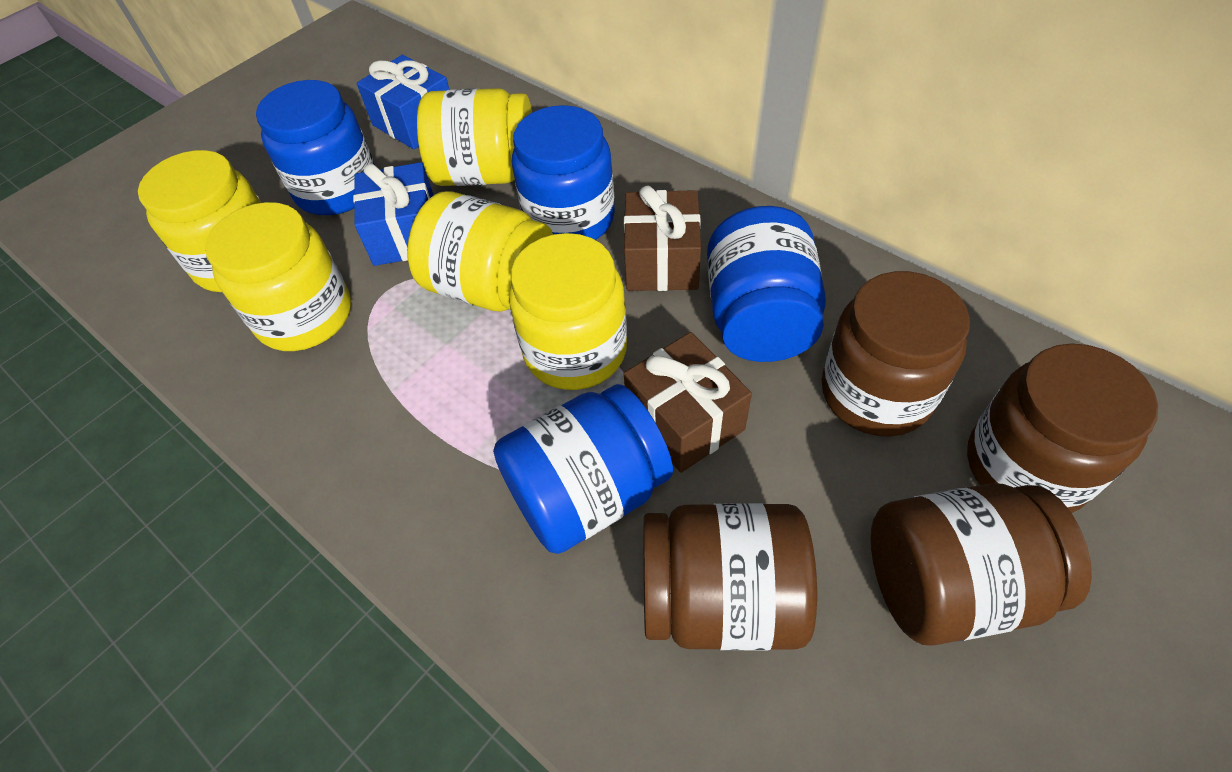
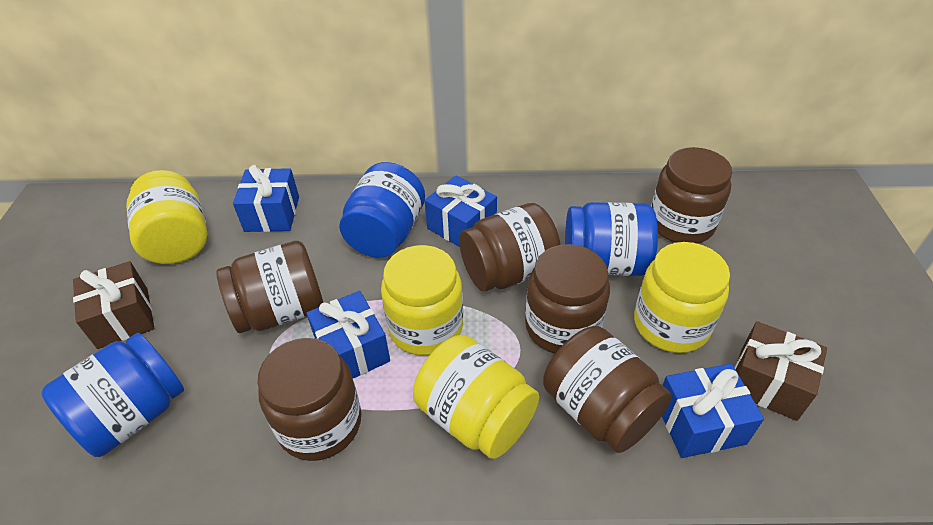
blue gift: [353,162,433,266] [357,55,450,149] = 2 -> [233,165,299,232] [306,291,390,378] [425,175,497,247] [662,364,764,458] = 4
blue jar: [256,80,375,215] [493,384,673,554] [512,105,615,240] [707,206,826,362] = 4 -> [42,333,184,457] [339,162,425,258] [565,202,658,276] = 3
brown jar: [643,503,817,650] [822,271,970,437] [870,483,1092,646] [967,343,1158,513] = 4 -> [216,241,323,333] [257,338,361,461] [459,203,561,291] [525,244,610,354] [543,326,672,453] [651,147,732,244] = 6
yellow jar: [138,150,262,292] [205,202,351,351] [407,191,553,312] [417,88,532,186] [509,233,627,390] = 5 -> [126,170,207,264] [381,245,463,356] [413,335,539,459] [634,242,730,353] = 4

